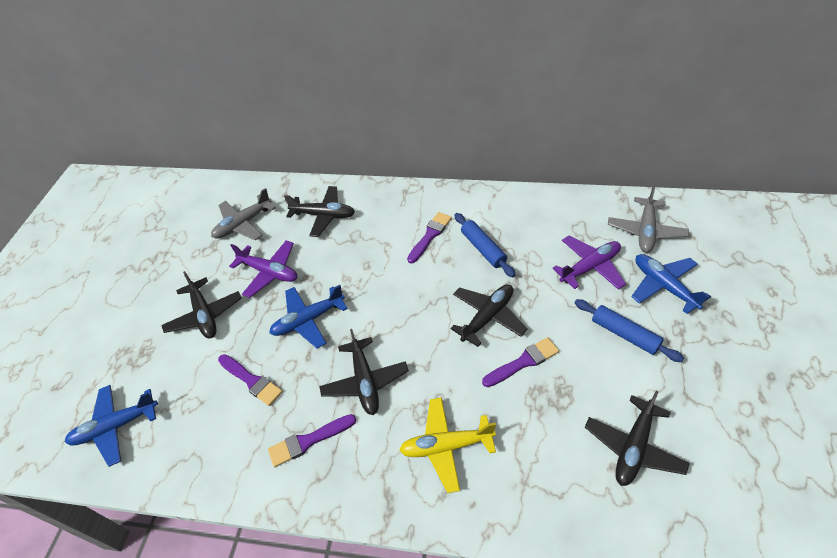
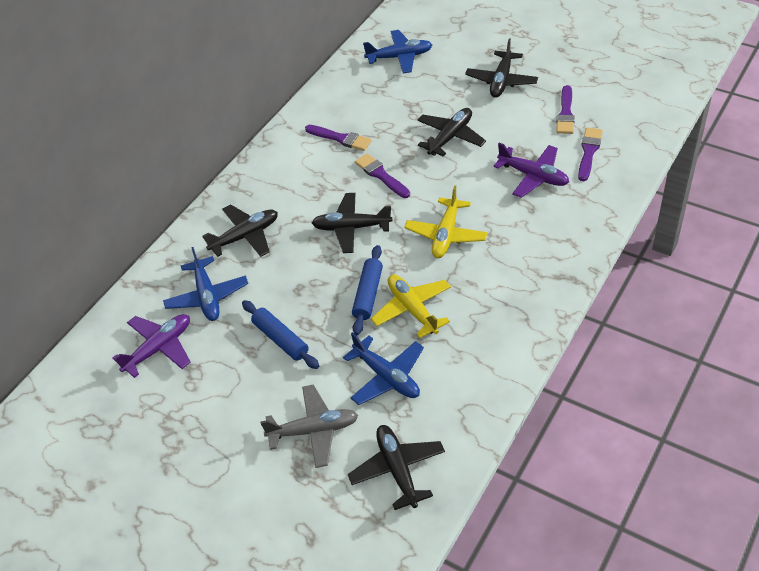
grey plane: [211,188,276,240] [608,186,689,253] = 2 -> [260,384,358,468] = 1
yellow plane: [399,397,496,493] = 1 -> [371,275,451,338] [404,185,488,258] = 2

